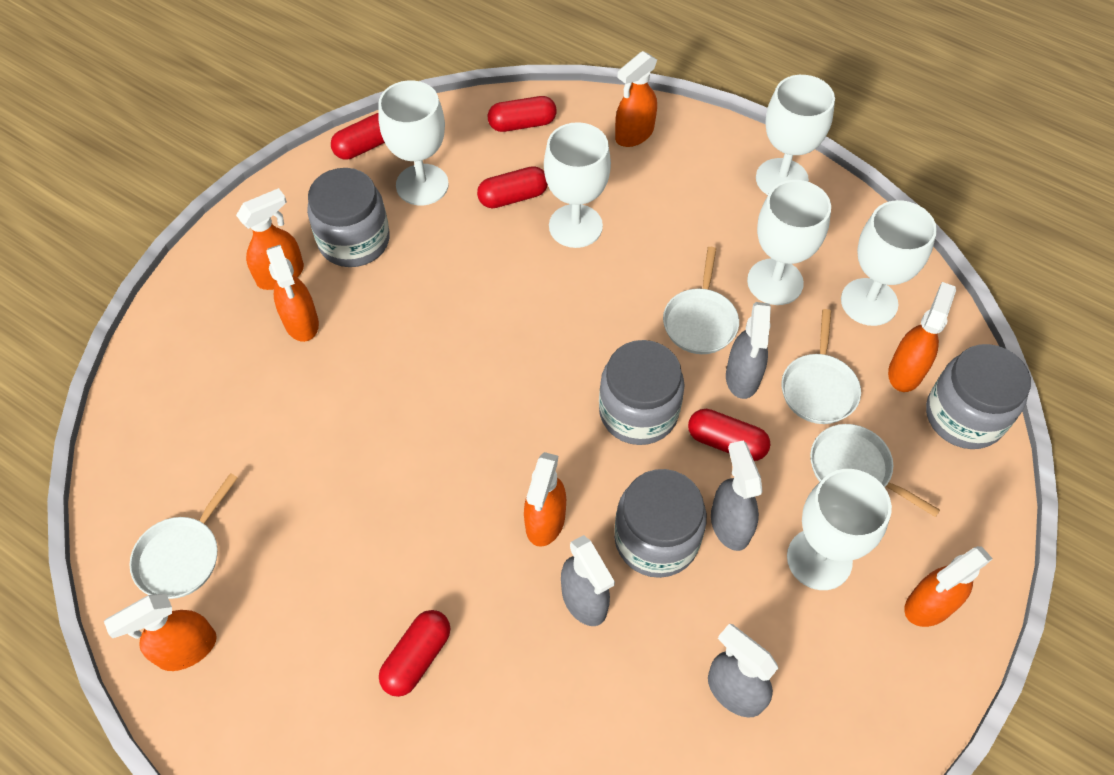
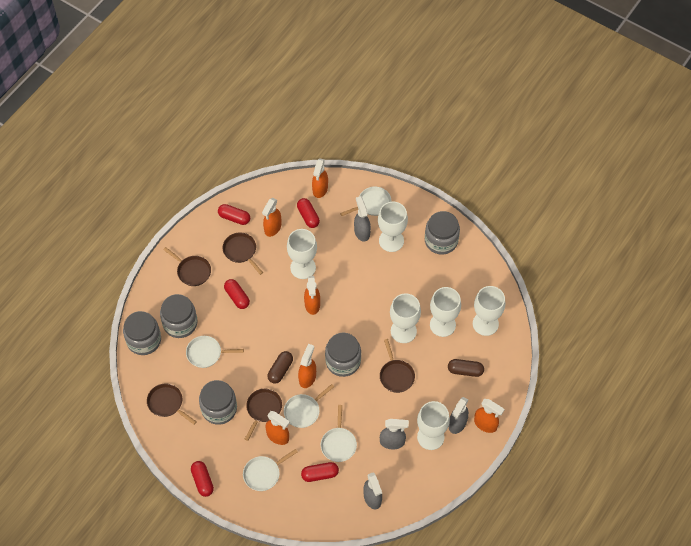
brown capsule: none = 0 -> [267,351,293,384] [448,359,484,377] = 2
brown pan: none = 0 -> [147,384,197,425] [163,247,211,286] [223,233,263,275] [245,389,282,441] [380,339,415,393] = 5
grey jar: [307,168,390,267] [599,340,685,445] [614,469,707,578] [926,344,1031,449] = 4 -> [123,311,161,355] [160,294,197,338] [199,380,237,425] [325,333,361,377] [425,211,460,255] = 5
orange spray bottle: [104,594,217,671] [236,188,304,290] [266,245,319,342] [524,452,566,547] [615,51,657,147] [888,282,956,392] [904,546,993,627] = 7 -> [262,198,281,237] [265,411,290,445] [298,344,316,388] [304,276,320,315] [312,158,328,198] [474,399,505,433] = 6
white pan: [129,473,238,599] [663,247,739,354] [782,309,861,424] [810,424,940,517] = 4 -> [186,336,244,368] [243,449,297,491] [284,384,334,428] [321,405,357,462] [340,187,391,216] = 5

